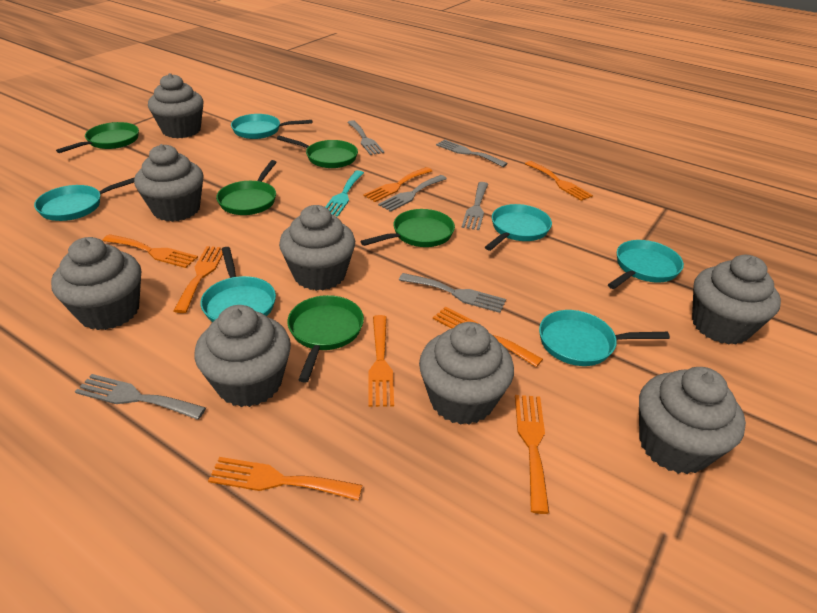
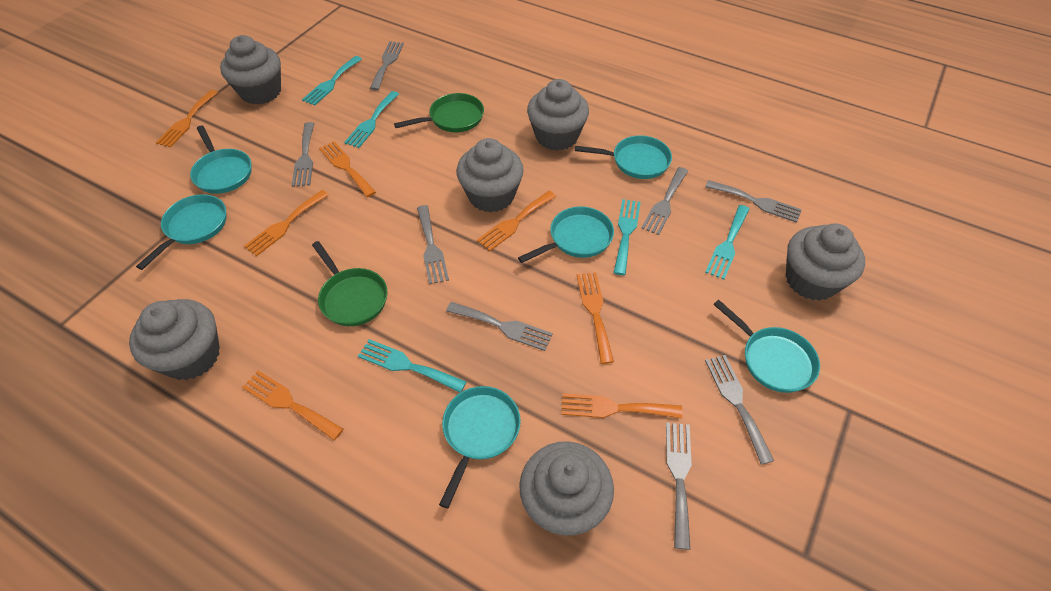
green pan: [56,122,139,153] [216,160,277,215] [277,136,358,168] [287,295,364,383] [360,209,455,247] = 5 -> [312,241,388,326] [394,93,484,132] = 2
grey cupcake: [51,237,141,330] [134,144,204,222] [148,73,204,138] [195,305,291,407] [279,205,355,291] [419,322,514,425] [639,367,746,474] [692,255,781,345] = 8 -> [129,299,220,380] [220,35,281,104] [456,138,524,213] [519,441,614,536] [527,79,589,151] [786,223,865,301] = 6
grey fork: [75,374,206,420] [347,120,384,155] [378,175,447,212] [399,273,506,313] [436,139,508,167] [462,182,488,230] = 6 -> [292,122,315,187] [370,41,404,90] [417,205,449,284] [446,302,553,351] [641,167,688,235] [666,422,692,550] [705,180,802,223] [705,355,774,465] = 8
orange fork: [102,234,198,268] [174,246,223,313] [208,457,362,500] [363,167,432,202] [368,315,394,407] [433,306,543,367] [515,395,549,514] [525,161,593,201] = 8 -> [156,90,218,147] [242,371,343,440] [244,190,329,256] [319,141,376,197] [477,191,556,251] [561,393,682,419] [577,272,614,364] = 7
turquoise fork: [325,170,364,217] = 1 -> [302,56,362,105] [344,91,399,148] [358,339,467,393] [613,199,641,275] [705,205,750,280] = 5

